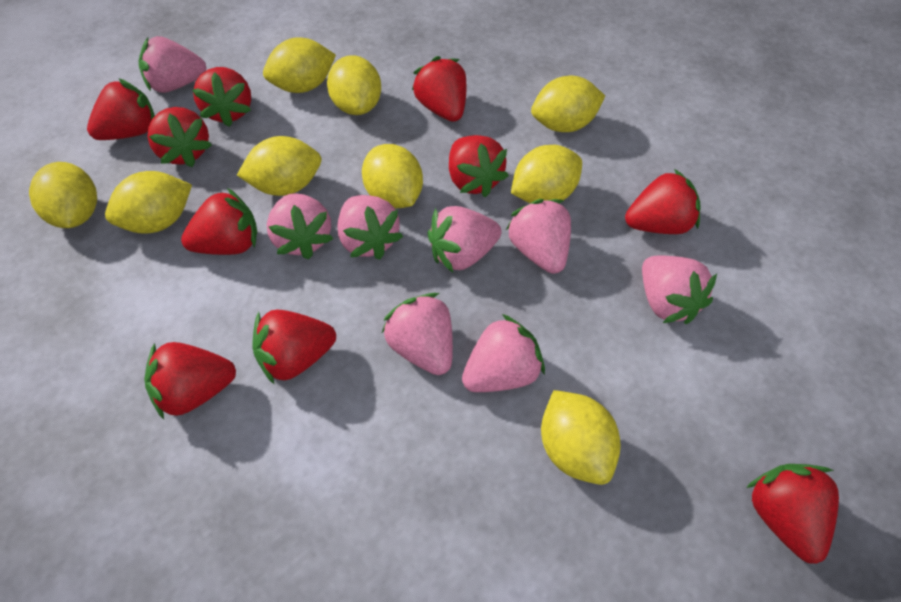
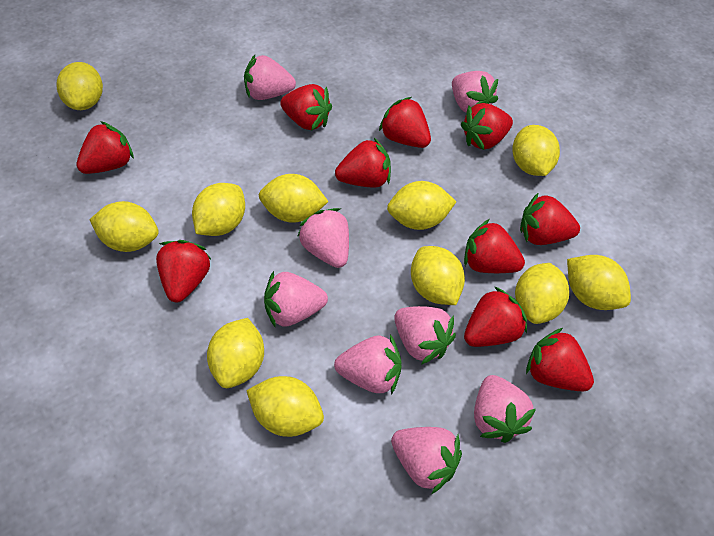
yellow lemon: [29,162,97,228] [105,171,192,234] [237,136,322,196] [263,37,336,93] [327,55,381,115] [362,144,423,208] [511,145,582,203] [531,76,605,132] [541,390,621,485] = 9 -> [57,62,103,110] [89,201,159,252] [192,183,245,236] [207,318,264,388] [246,376,324,437] [259,174,328,223] [387,181,456,230] [411,246,465,305] [512,125,560,176] [515,263,569,324] [567,255,631,310] = 11

